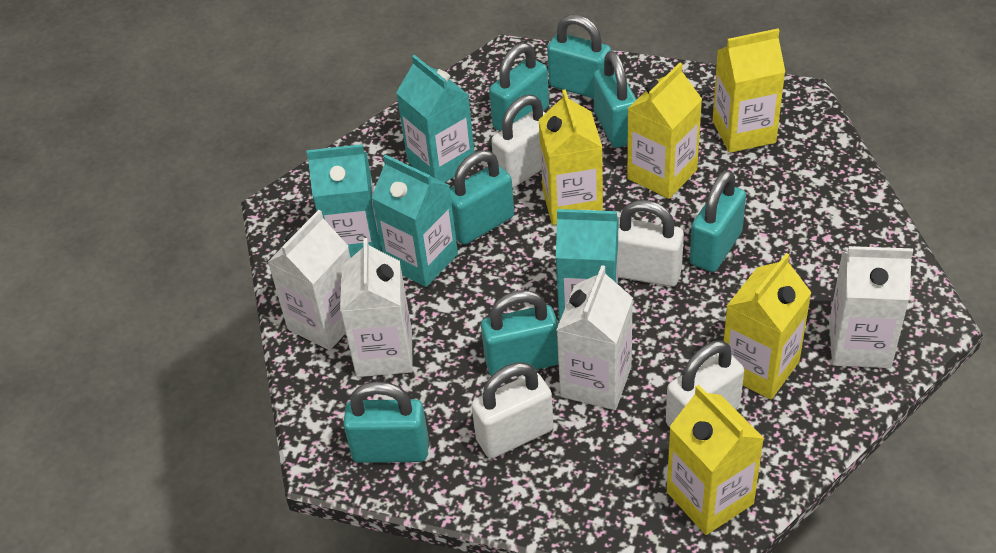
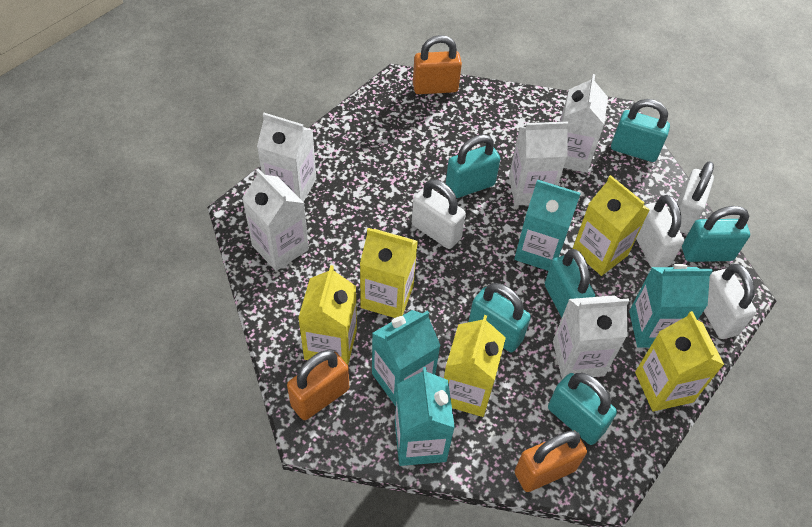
orange padlock: none = 0 -> [287,350,349,420] [413,35,462,94] [515,430,587,492] = 3
turquoise padlock: [343,381,429,463] [450,150,514,245] [481,290,558,376] [489,43,549,131] [547,14,612,99] [593,51,637,148] [690,170,746,272] = 7 -> [445,134,500,198] [468,283,531,352] [545,249,595,318] [548,373,617,445] [611,99,670,162] [682,206,750,262] = 6
white carton: [268,210,351,350] [340,238,413,377] [557,265,633,410] [829,246,913,368] = 4 -> [242,169,309,271] [257,113,316,202] [509,122,569,206] [553,295,629,379] [560,74,608,173] = 5

